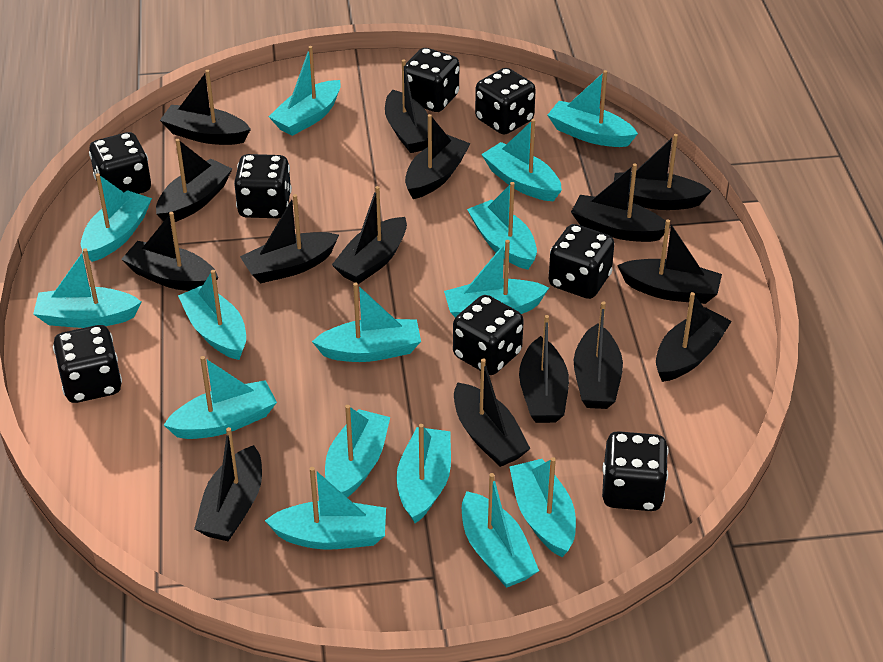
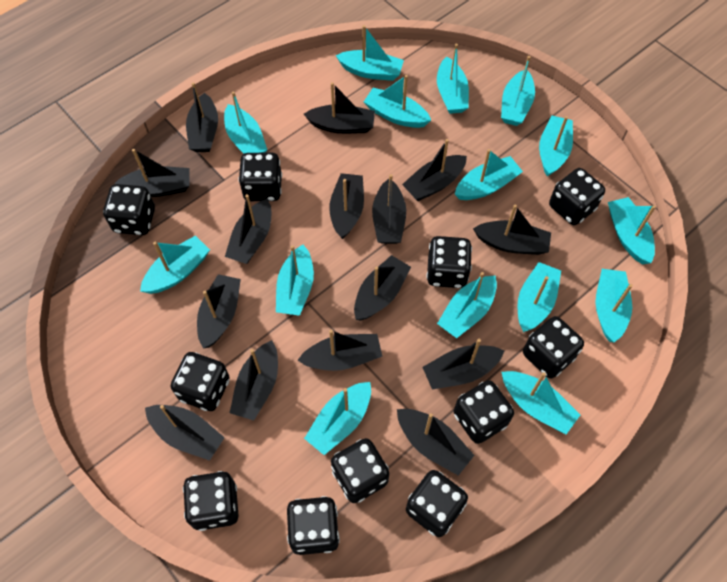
black dice: [53,325,122,403] [89,132,151,194] [234,154,292,218] [406,48,459,112] [453,295,524,375] [475,68,536,135] [549,224,614,299] [602,431,668,511] = 8 -> [103,184,155,235] [171,352,230,411] [183,471,239,531] [238,152,282,201] [287,496,340,555] [331,438,389,503] [406,470,468,537] [426,236,472,288] [454,380,514,444] [523,316,584,379] [549,168,605,225] = 11

